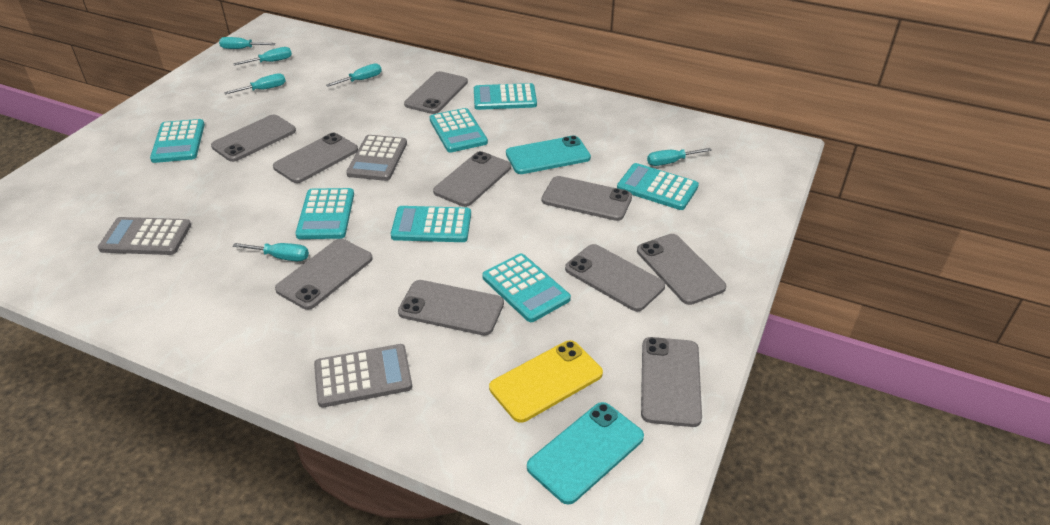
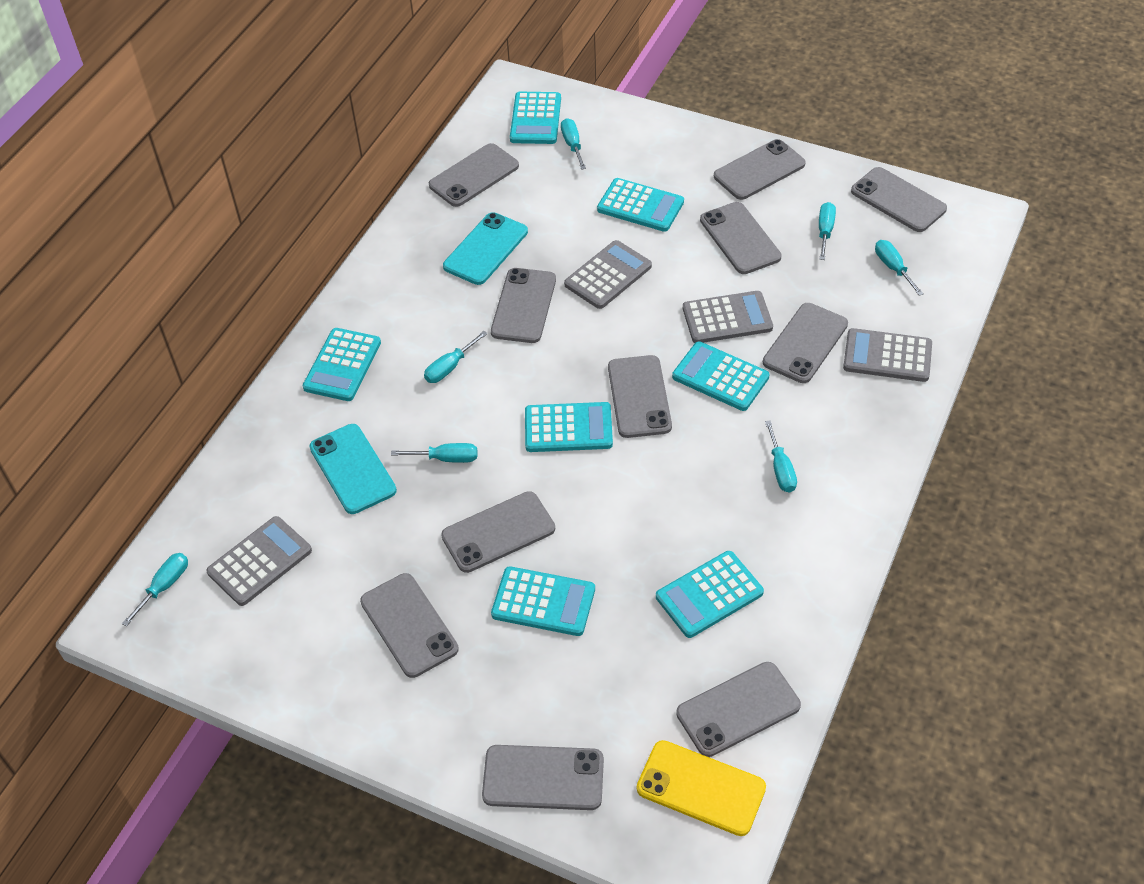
grey calculator: [98,217,191,255] [314,344,412,408] [346,135,407,181] = 3 -> [206,516,312,606] [564,240,652,309] [683,291,773,343] [843,328,932,382] = 4
grey phone: [211,114,296,162] [273,133,358,183] [275,239,373,310] [398,280,504,335] [404,71,468,114] [433,151,511,207] [542,176,632,221] [565,244,665,311] [637,234,726,305] [641,337,702,427] = 10 -> [360,573,459,678] [429,143,519,207] [441,491,555,573] [482,745,604,810] [491,268,556,343] [608,355,672,438] [676,662,801,757] [700,202,782,274] [714,139,806,200] [763,303,848,383] [851,167,947,232] = 11
turquoise screwdriver: [219,37,276,49] [224,73,286,95] [233,47,292,65] [233,243,309,261] [326,63,382,87] [647,148,712,166] = 6 -> [122,553,188,626] [391,443,477,463] [424,331,488,383] [561,118,586,170] [765,420,797,492] [819,202,836,260] [875,240,924,296] = 7

